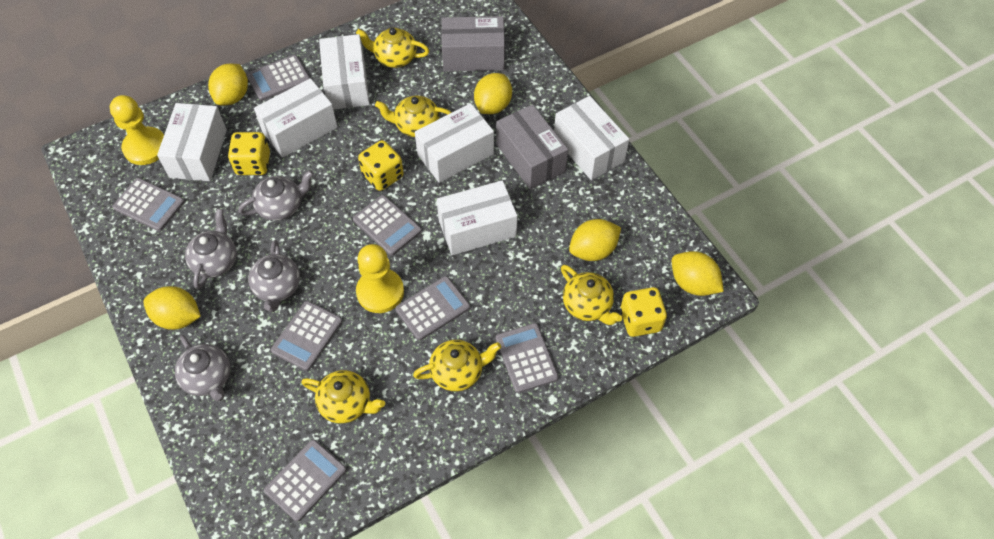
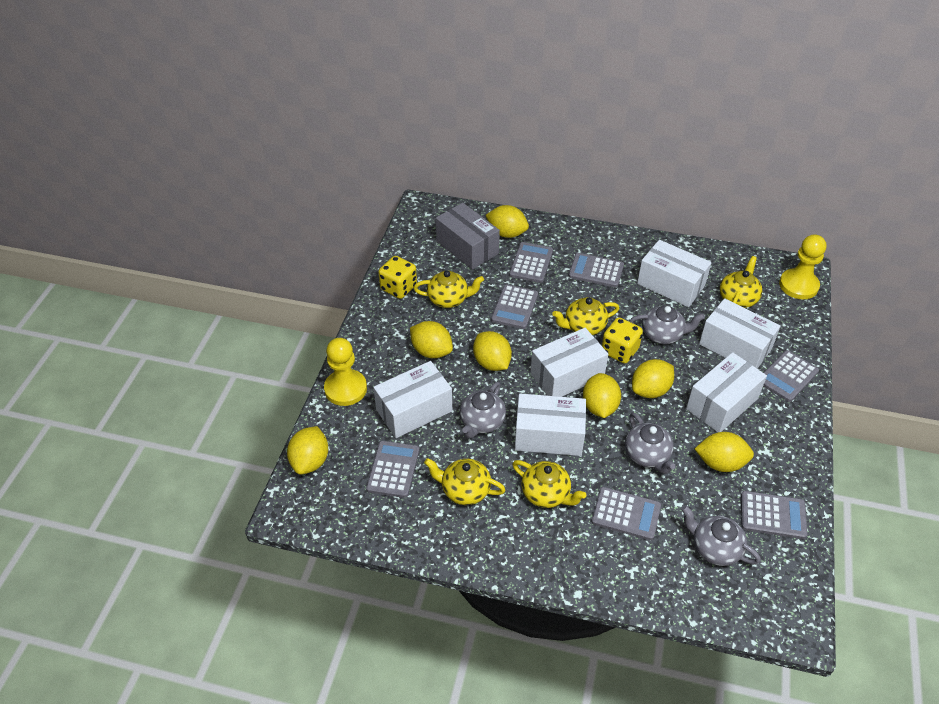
grey box: [441,16,505,72] [496,104,568,190] = 2 -> [436,203,500,270] = 1
yellow dice: [228,132,270,175] [358,140,404,191] [620,287,667,337] = 3 -> [378,256,417,299] [602,317,643,364] = 2
yellow lemon: [143,286,201,330] [208,64,248,105] [474,73,512,114] [569,219,621,261] [672,251,724,296] = 5 -> [287,426,328,474] [410,321,453,358] [473,331,512,371] [486,205,529,238] [583,373,621,418] [632,359,674,398] [695,432,754,472] = 7

